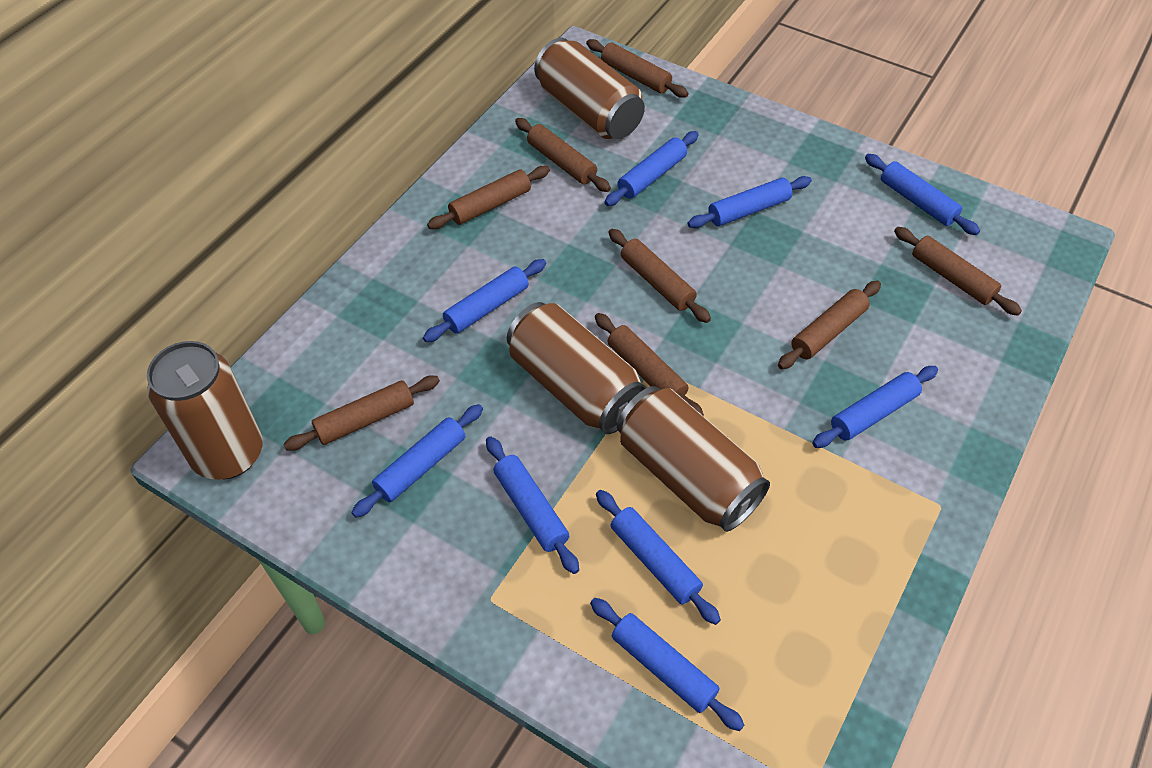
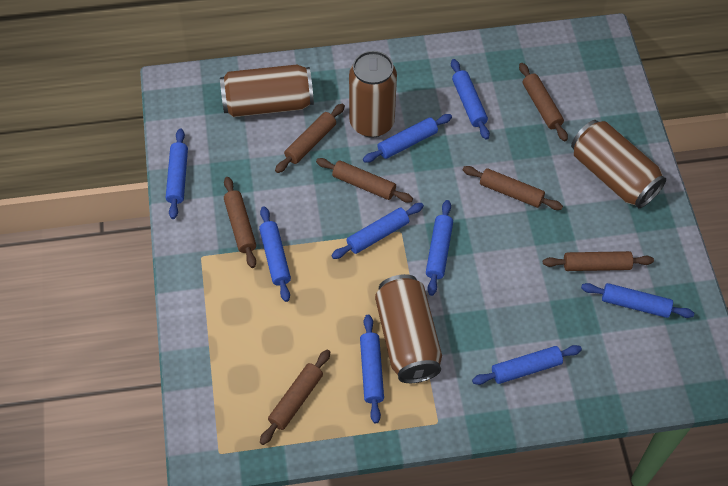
brown rolling pin: [283,376,440,451] [427,166,550,229] [515,118,611,192] [586,39,688,98] [595,313,704,416] [608,229,711,323] [778,281,881,369] [894,227,1022,316] = 8 -> [224,177,256,268] [260,350,330,445] [275,104,345,173] [316,158,413,203] [463,166,563,210] [519,63,568,141] [543,251,654,271] = 7

